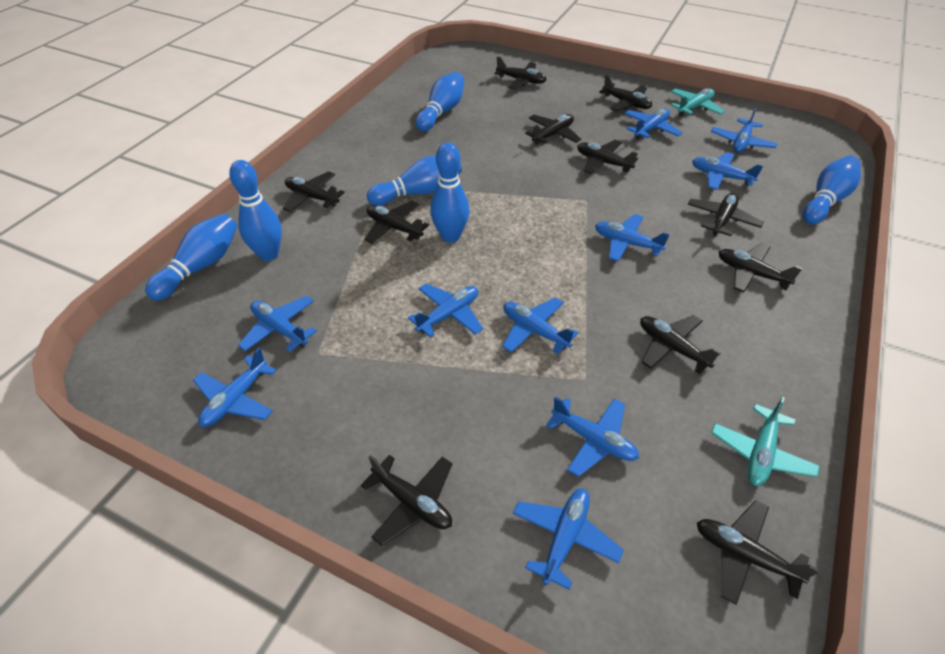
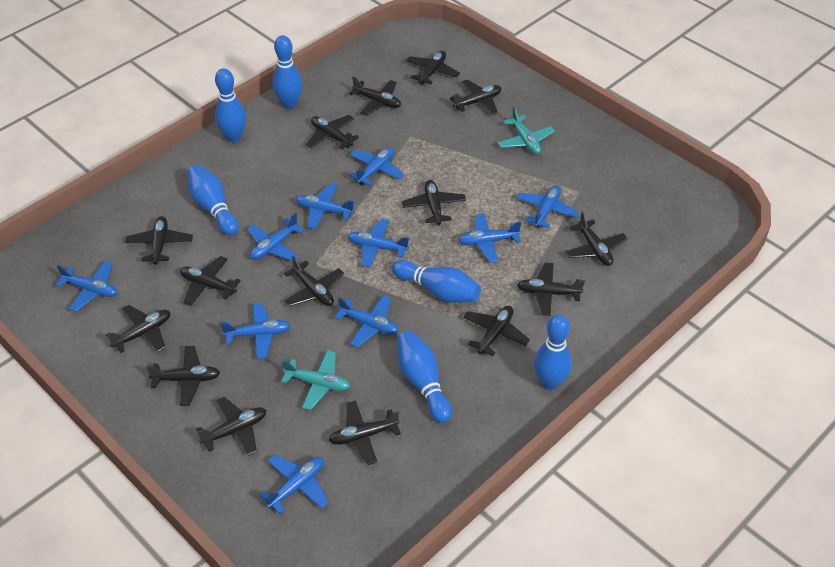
black plane: [283,171,345,212] [361,455,452,546] [364,201,429,244] [494,56,547,89] [525,114,581,145] [577,140,638,174] [599,75,652,111] [640,315,720,374] [688,193,764,237] [697,500,819,605] [719,243,802,293] = 11 -> [106,305,170,353] [125,216,193,265] [146,346,220,406] [180,256,241,306] [196,397,266,456] [283,256,344,307] [306,115,359,149] [329,401,401,465] [349,77,401,116] [402,180,466,225] [406,51,460,86] [450,79,501,115] [463,306,530,356] [517,262,585,316] [565,212,628,266] = 15

